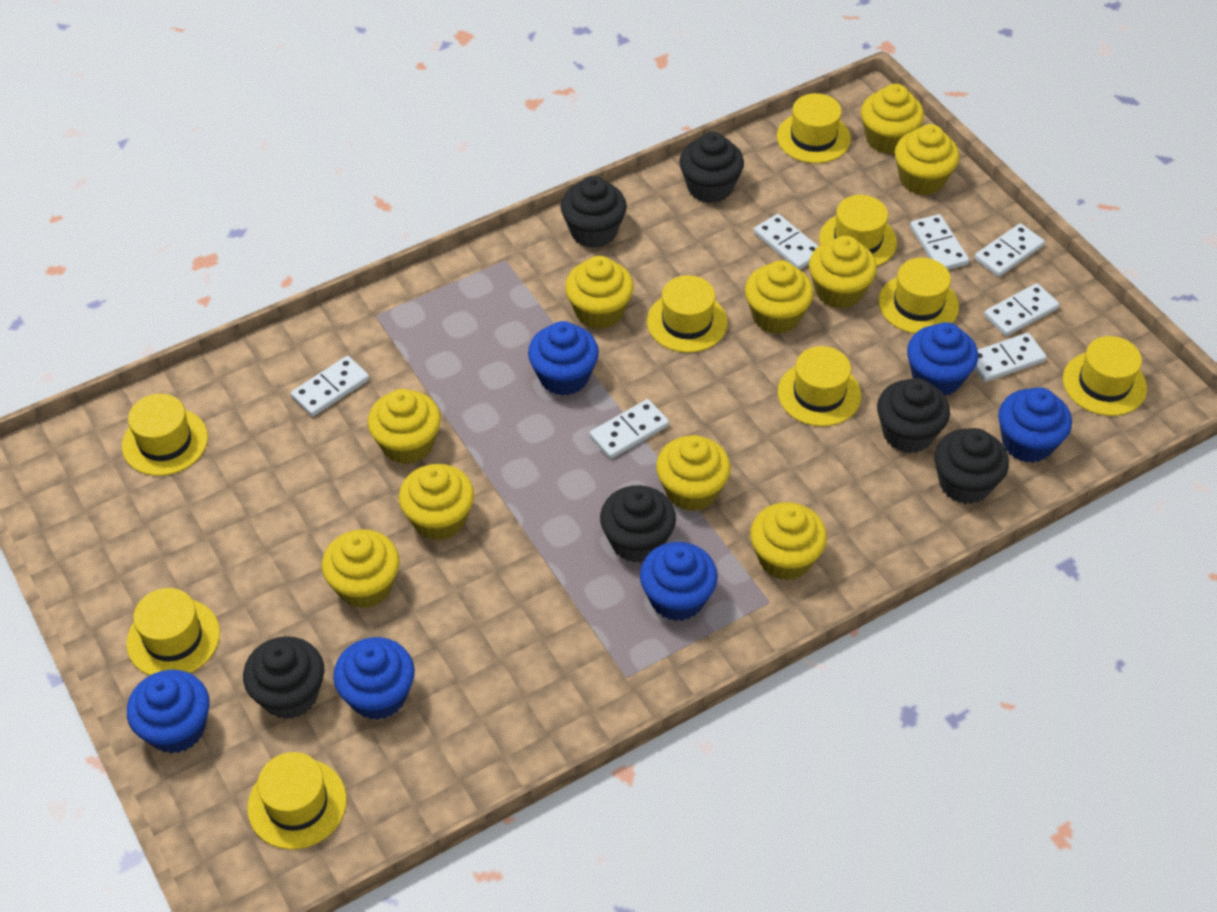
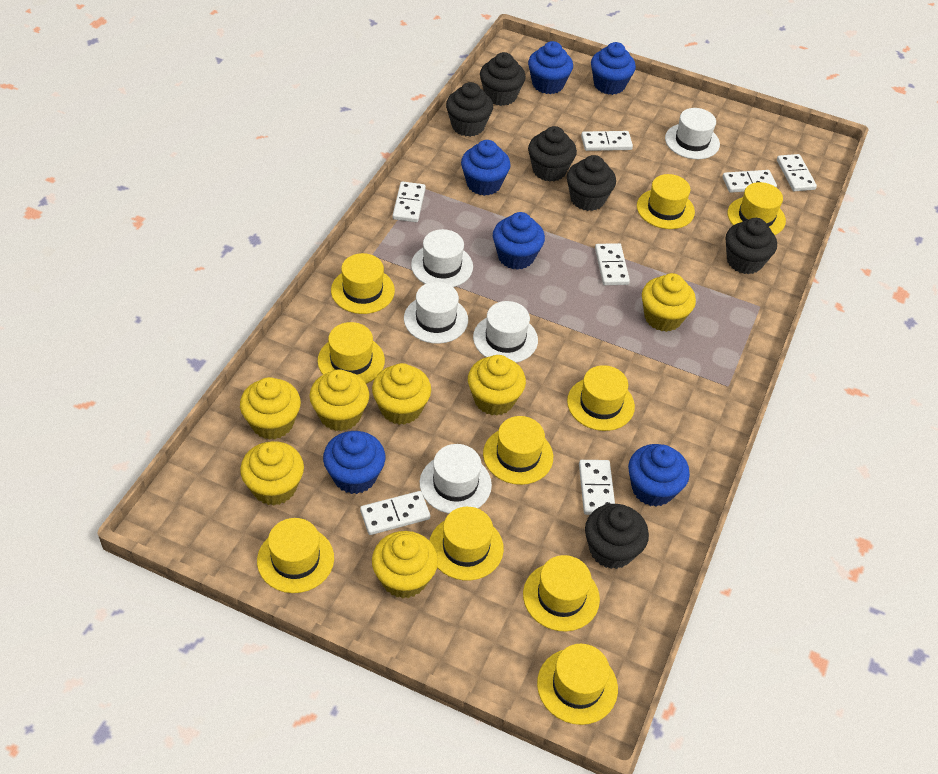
white hat: none = 0 -> [404,282,468,344] [411,229,473,287] [420,444,492,514] [473,301,538,363] [665,108,720,159] = 5
yellow cupcake: [322,529,399,608] [368,389,441,464] [399,464,474,541] [565,256,634,329] [656,435,731,511] [745,260,814,334] [750,502,827,581] [809,236,877,309] [861,84,924,154] [895,124,959,195] = 10 -> [240,377,301,440] [240,441,304,505] [309,369,369,431] [372,363,431,425] [372,531,438,599] [468,355,526,415] [642,273,696,332] = 7
yellow hat: [122,394,208,476] [126,588,220,675] [247,752,347,850] [647,275,728,353] [777,93,851,163] [778,346,861,426] [819,195,897,266] [878,258,959,334] [1063,336,1147,416] = 9 -> [257,518,334,593] [318,322,385,384] [331,253,395,314] [429,507,504,581] [483,416,553,485] [523,555,600,631] [537,644,618,725] [567,365,635,431] [637,174,695,229] [727,182,786,235] = 10

